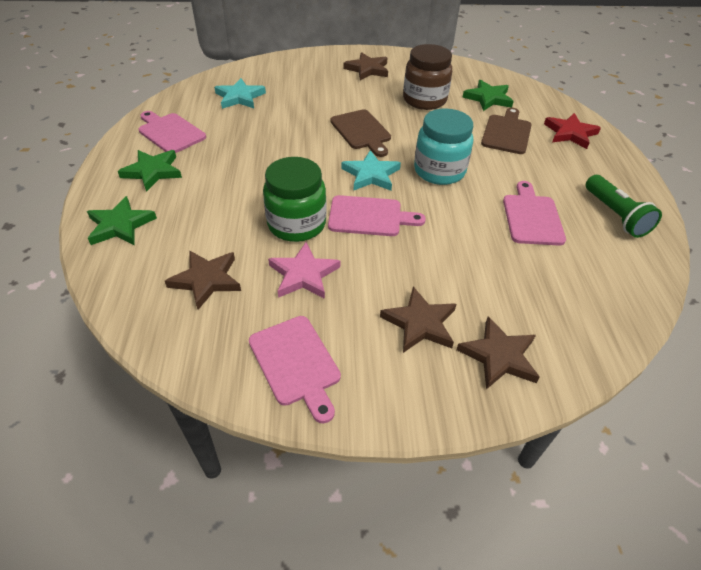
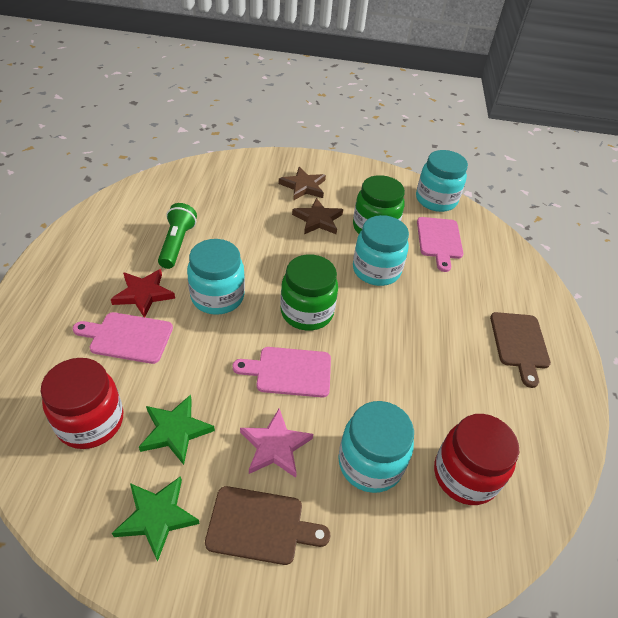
brown jar: [403,44,452,110] = 1 -> none = 0
brown star: [165,251,241,310] [343,52,388,80] [380,287,457,353] [456,317,540,390] = 4 -> [279,167,326,201] [292,198,343,234] = 2
green jar: [263,157,327,242] = 1 -> [280,254,338,331] [353,175,405,234] = 2
green star: [87,196,157,245] [118,150,182,192] [462,80,514,111] = 3 -> [112,476,200,562] [139,395,215,465] = 2
pink cutting board: [138,111,206,153] [249,316,341,423] [328,195,426,236] [503,181,566,246] = 4 -> [73,312,173,364] [233,347,331,398] [417,217,463,272] = 3
red jar: none = 0 -> [41,358,124,449] [434,414,519,505] = 2
turquoise jar: [414,108,473,185] = 1 -> [187,239,245,315] [338,401,414,493] [353,215,409,286] [416,150,468,212] = 4
turquoise star: [214,78,266,109] [341,150,401,191] = 2 -> none = 0

